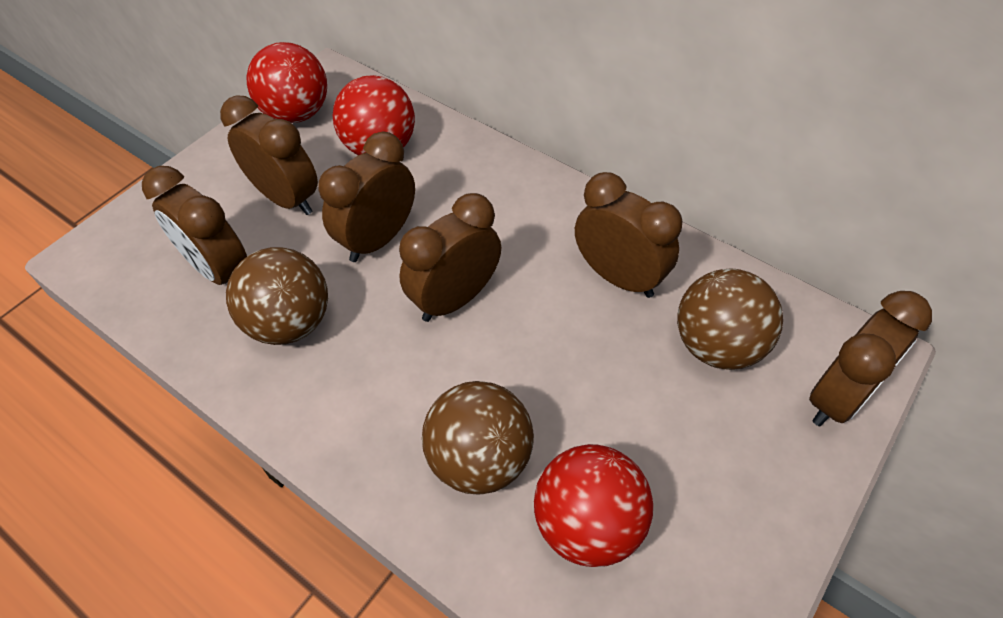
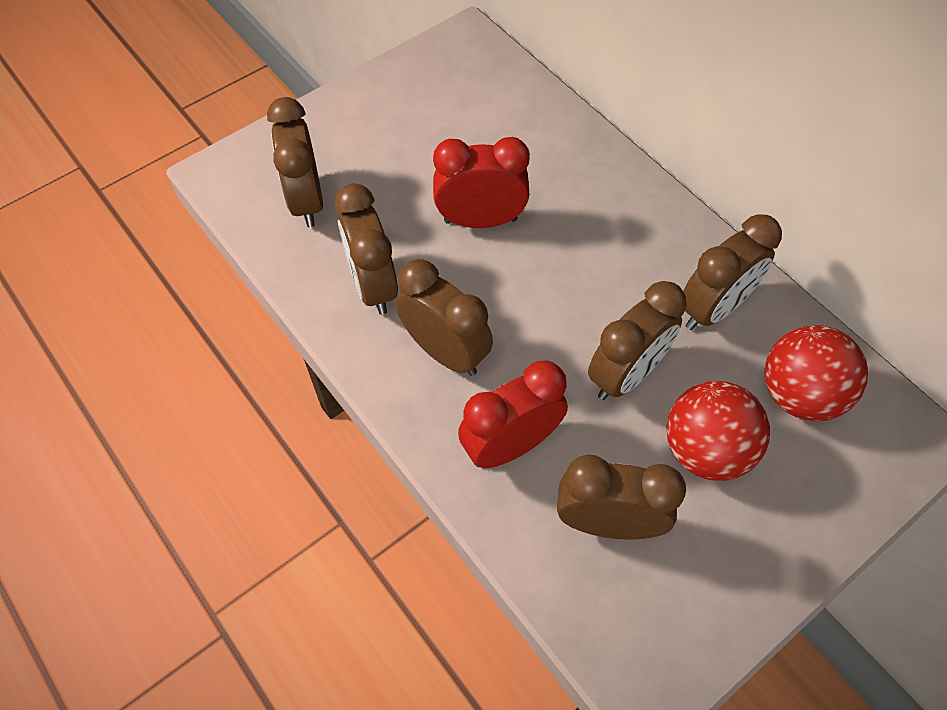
brown ball: [226,247,328,345] [422,381,534,494] [677,269,783,370] = 3 -> none = 0
red ball: [247,42,327,123] [333,75,415,155] [534,444,653,567] = 3 -> [666,381,770,481] [765,325,868,421] = 2
red clock: none = 0 -> [433,137,530,228] [458,360,568,468] = 2

